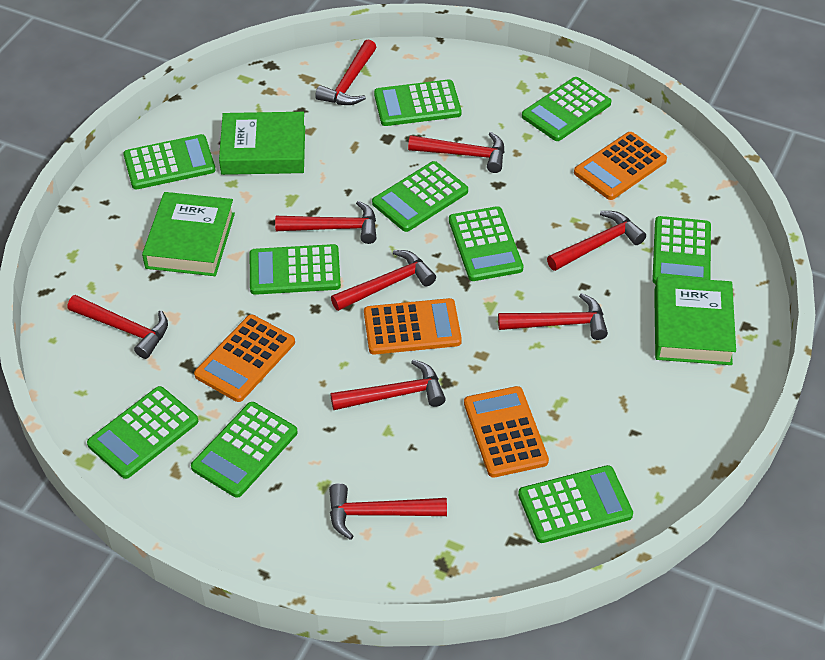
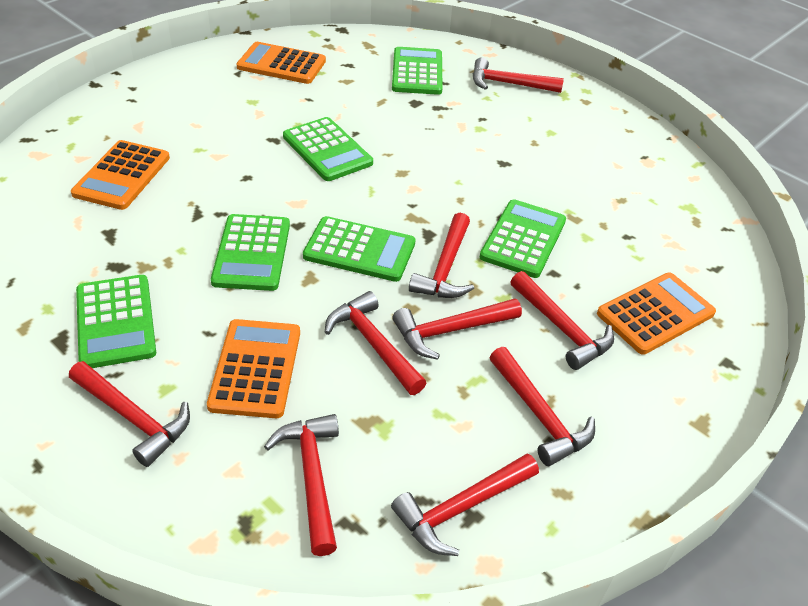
green book: [142,192,235,276] [219,112,305,175] [654,276,736,365] = 3 -> none = 0
green calculator: [87,386,198,479] [123,134,216,189] [191,402,297,498] [250,244,341,295] [372,161,468,232] [374,79,462,126] [449,206,524,281] [518,465,633,543] [522,77,611,141] [652,216,711,284] = 10 -> [76,275,156,368] [211,214,290,291] [283,117,373,181] [303,216,416,282] [392,47,443,95] [480,199,566,278] = 6

